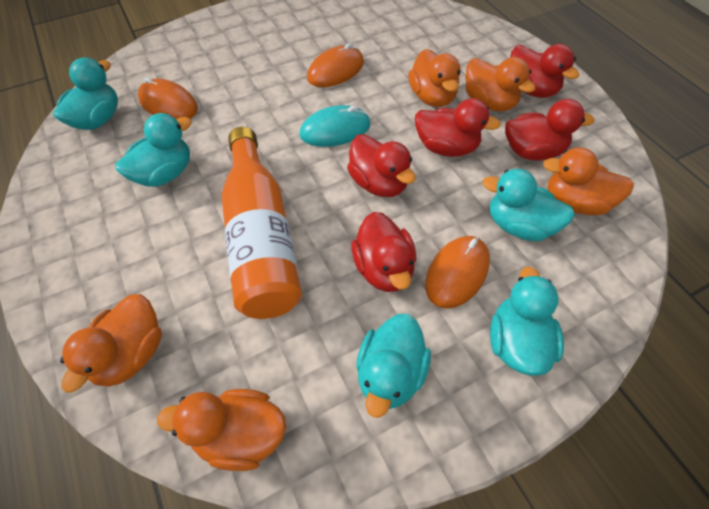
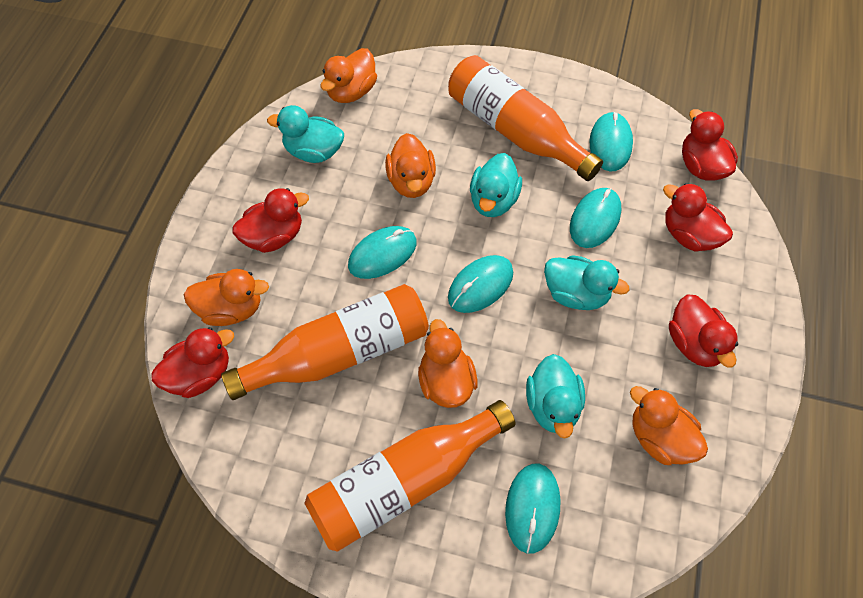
orange bottle: [222,127,302,319] = 1 -> [221,284,429,400] [304,400,516,552] [448,55,603,181] = 3
orange mouse: [138,77,198,119] [307,43,364,87] [425,236,490,308] = 3 -> none = 0
turquoise duck: [53,57,118,130] [115,113,192,187] [356,314,431,417] [482,169,575,241] [490,267,564,376] = 5 -> [267,105,344,163] [470,153,522,217] [526,354,585,438] [544,255,629,310] = 4
turquoise mouse: [300,105,371,147] = 1 -> [348,226,417,279] [448,255,513,313] [505,464,561,554] [570,188,621,248] [589,112,633,172] = 5

